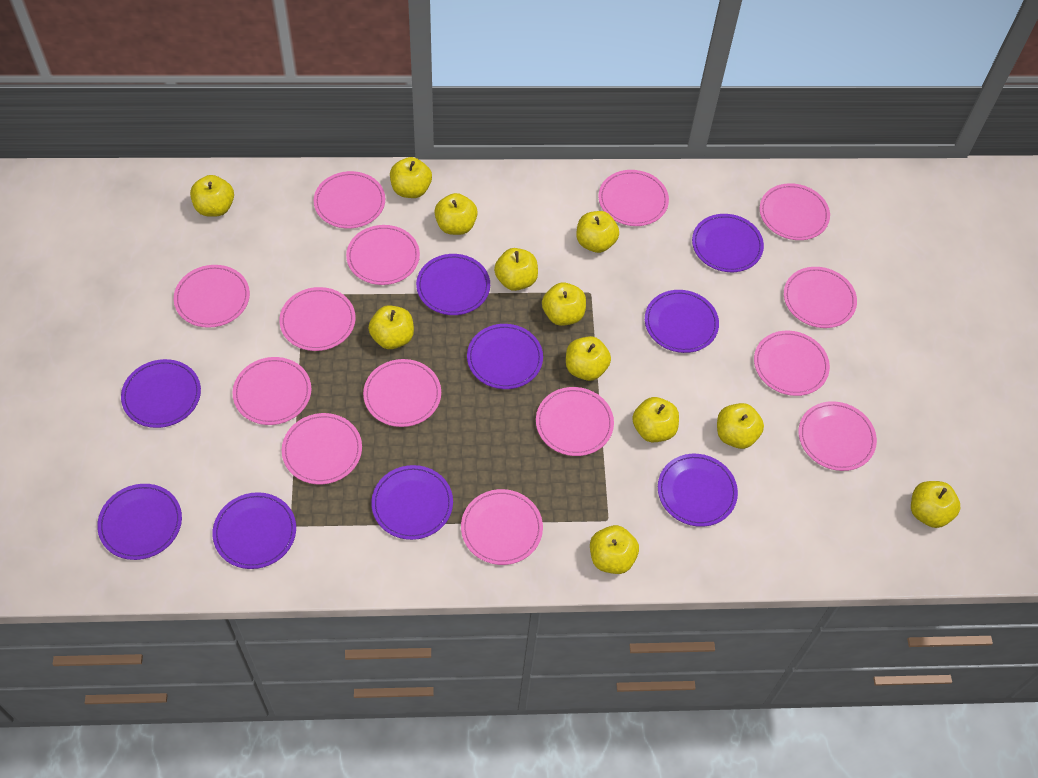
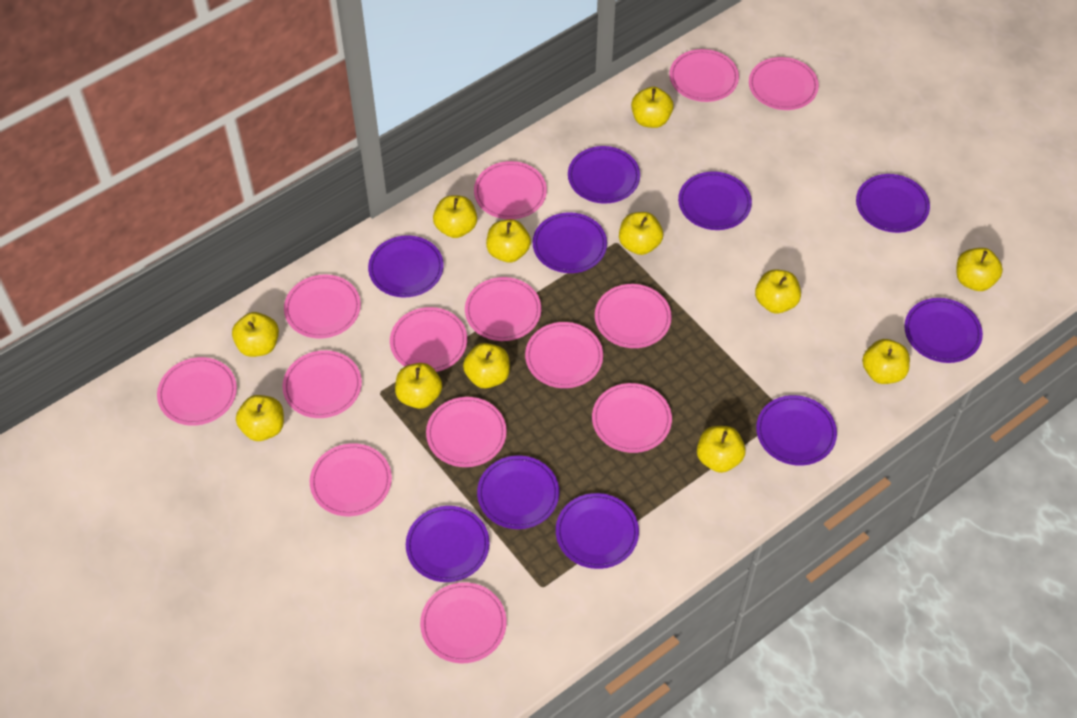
purple plate: [97,484,182,560] [121,359,201,428] [212,492,296,569] [371,465,453,540] [416,254,490,315] [467,324,543,389] [645,290,719,353] [658,454,738,527] [692,214,764,272] = 9 -> [368,235,444,298] [406,506,490,582] [477,456,559,529] [533,212,607,273] [556,493,639,569] [568,146,640,204] [678,171,752,230] [756,395,837,466] [856,174,930,233] [904,298,983,363] = 10

